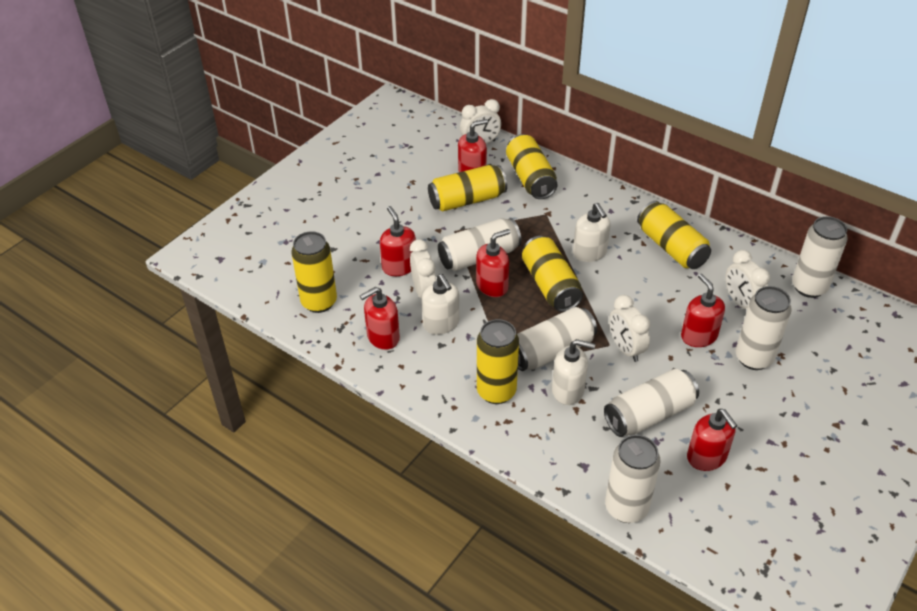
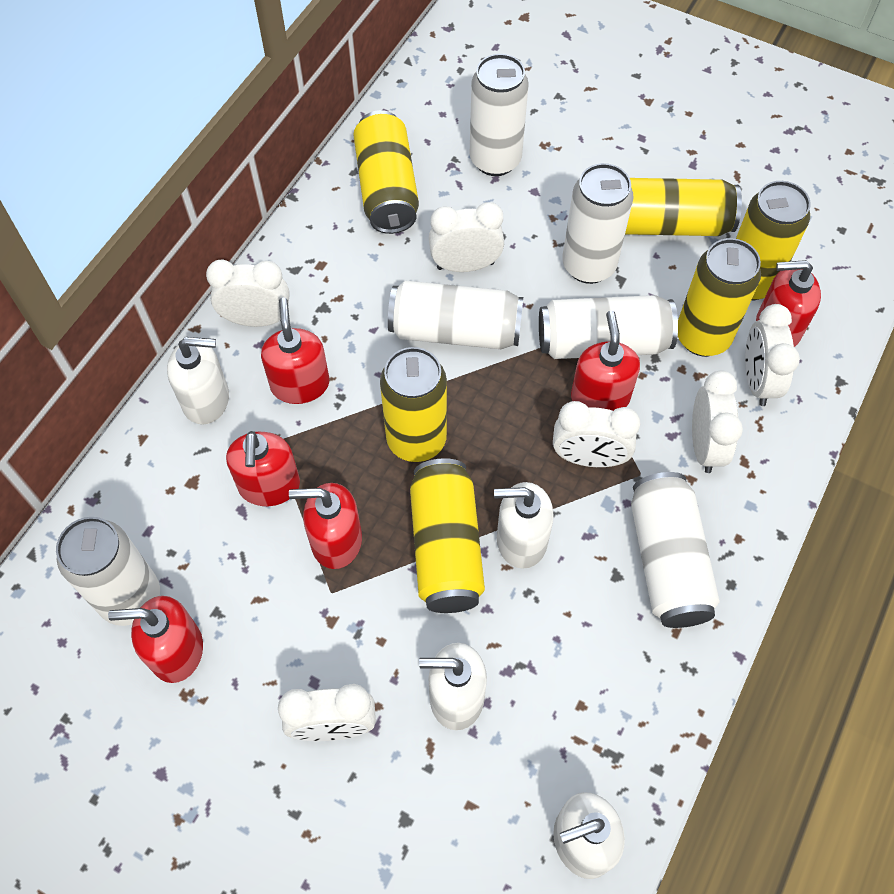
white clock: [410,239,437,298] [460,99,501,144] [609,295,651,362] [726,250,770,309] = 4 -> [206,259,290,327] [278,684,376,741] [428,202,504,272] [553,401,640,467] [692,370,743,473] [745,304,800,406] = 6
white soap dispenser: [422,274,460,335] [552,339,595,405] [573,203,611,262] = 3 -> [167,337,229,424] [419,643,487,730] [494,482,554,569] [553,792,625,879] = 4

